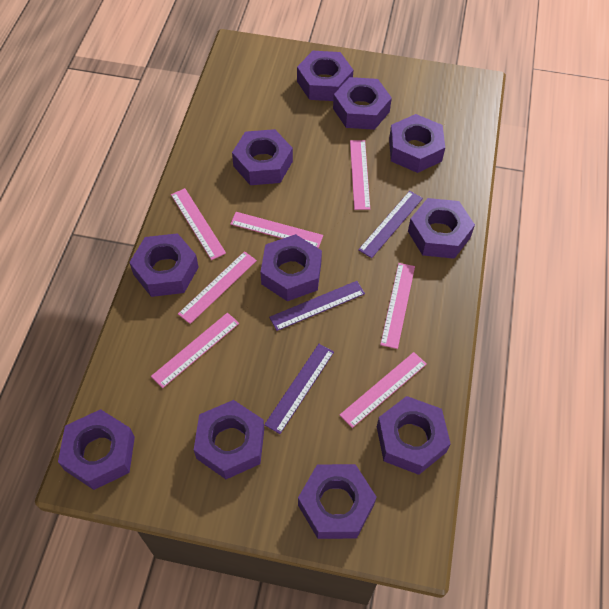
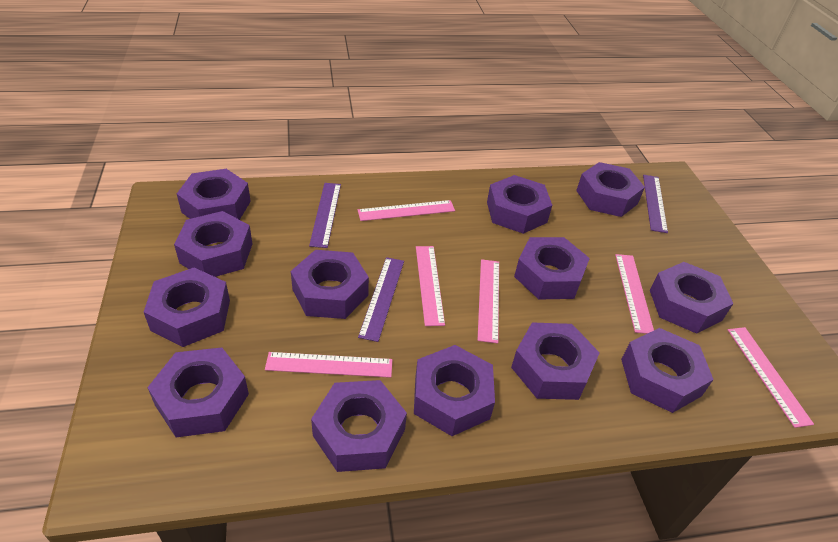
pink ruler: [151,313,239,388] [171,188,226,260] [178,251,257,324] [230,212,323,248] [340,352,427,428] [350,140,370,210] [380,263,415,349] = 7 -> [265,352,392,378] [358,200,455,221] [416,246,445,326] [478,259,499,343] [615,254,654,334] [728,327,814,428] = 6
purple nut: [58,409,135,490] [129,233,199,297] [194,400,264,479] [232,129,293,185] [260,234,322,301] [297,51,353,101] [298,464,377,539] [333,77,392,130] [377,396,451,475] [389,114,445,173] [408,198,475,259] = 11 -> [144,268,230,347] [147,347,249,437] [174,211,253,277] [177,169,251,220] [291,250,369,319] [311,380,407,472] [414,345,495,436] [487,175,552,234] [511,322,600,400] [514,237,590,300] [576,162,645,217] [621,328,714,413] [650,262,734,334] = 13

